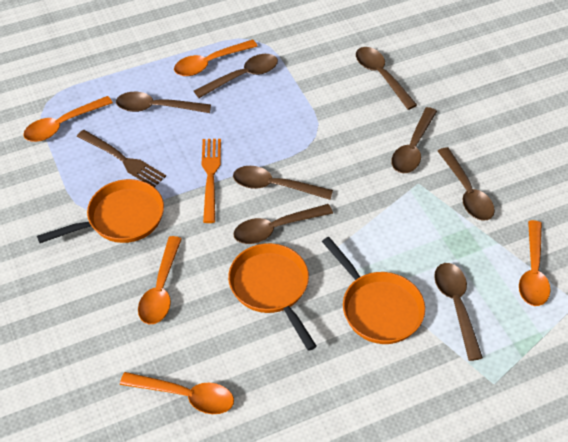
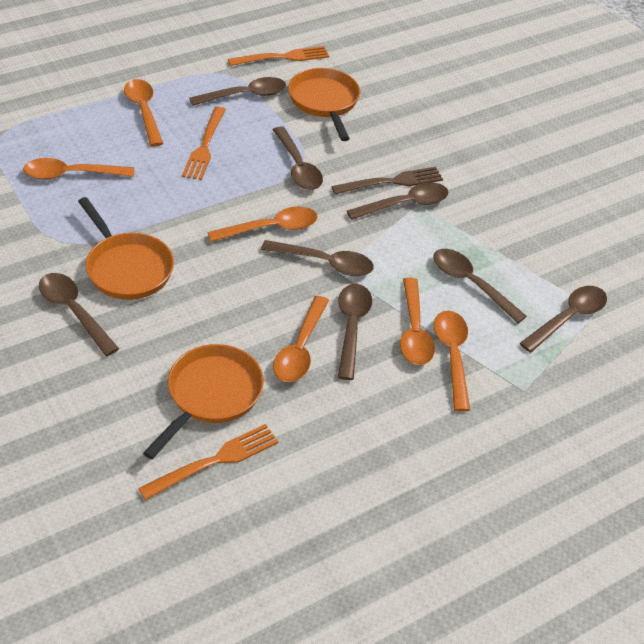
orange fork: [202,139,221,223] = 1 -> [138,424,278,500] [182,107,226,180] [228,46,329,66] = 3
orange spoon: [23,96,113,142] [120,372,234,414] [138,236,182,324] [174,39,258,76] [519,220,550,306] = 5 -> [23,158,134,180] [124,79,163,146] [207,206,318,242] [273,296,329,382] [400,277,435,365] [434,310,470,411] = 6

